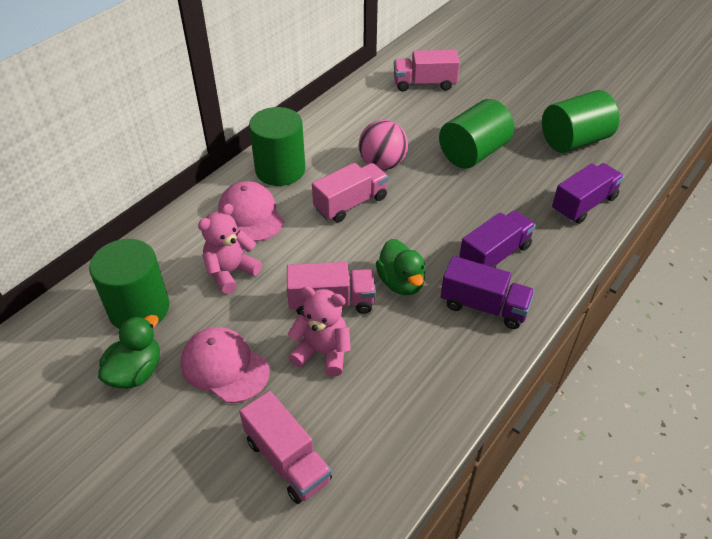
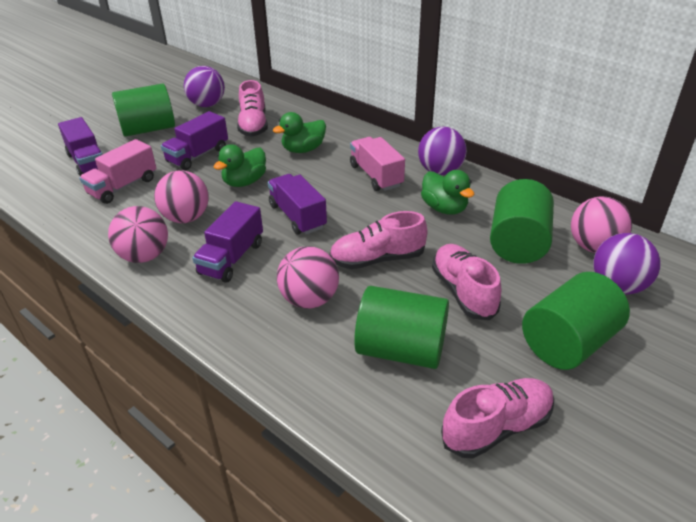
green duck: [98,315,160,389] [376,239,426,295] = 2 -> [214,144,266,187] [273,112,326,153] [421,170,474,215] = 3
pink ball: [359,120,408,170] = 1 -> [108,206,168,263] [154,170,209,223] [277,246,339,309] [571,196,632,253] = 4
pink cap: [181,327,270,403] [218,181,284,242] = 2 -> none = 0
pink shoe: none = 0 -> [237,80,268,137] [329,211,427,269] [432,244,501,320] [441,378,554,459] = 4
pink teddy bear: [198,204,262,294] [288,286,351,376] = 2 -> none = 0
pink truck: [239,391,332,504] [287,262,376,317] [312,163,389,223] [394,50,460,92] = 4 -> [79,139,157,204] [350,137,405,191] = 2
purple ball: none = 0 -> [184,66,225,107] [418,127,467,175] [593,233,661,294] = 3
purple truck: [441,256,535,329] [459,211,536,268] [552,163,624,224] = 3 -> [58,117,103,177] [161,111,228,170] [192,201,263,283] [268,174,327,235] = 4

